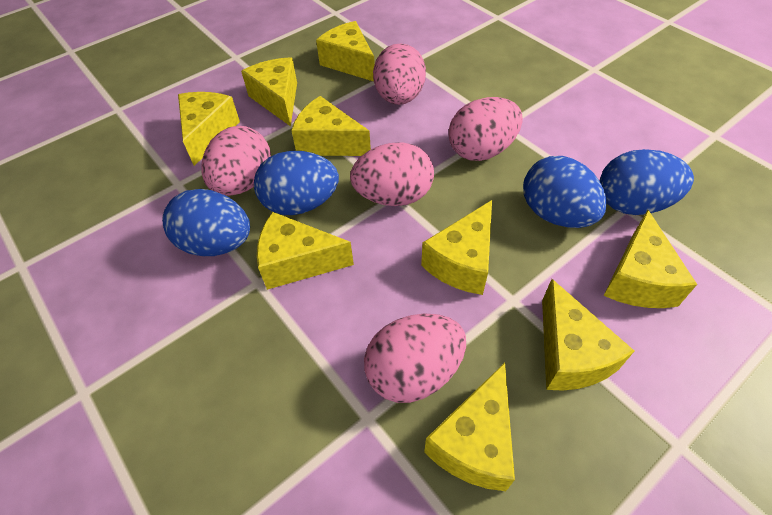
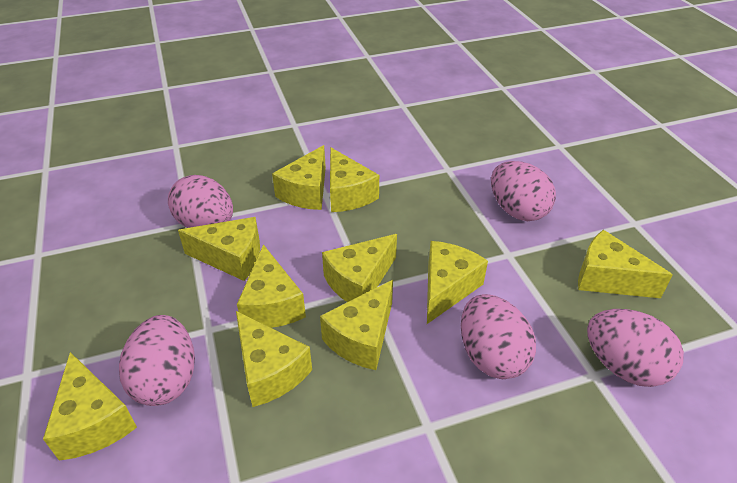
blue egg: [162,189,250,256] [254,151,339,215] [523,156,607,228] [600,149,694,215] = 4 -> none = 0
yellow cheese: [178,92,240,166] [241,57,297,127] [257,212,354,290] [291,96,371,156] [316,21,375,82] [421,200,492,295] [424,363,515,491] [542,279,634,391] [603,210,697,308] = 9 -> [43,352,137,461] [178,217,260,281] [236,311,312,407] [237,244,306,328] [272,145,326,210] [320,280,393,370] [322,234,397,302] [330,147,379,212] [427,241,488,324] [578,230,673,298] = 10

